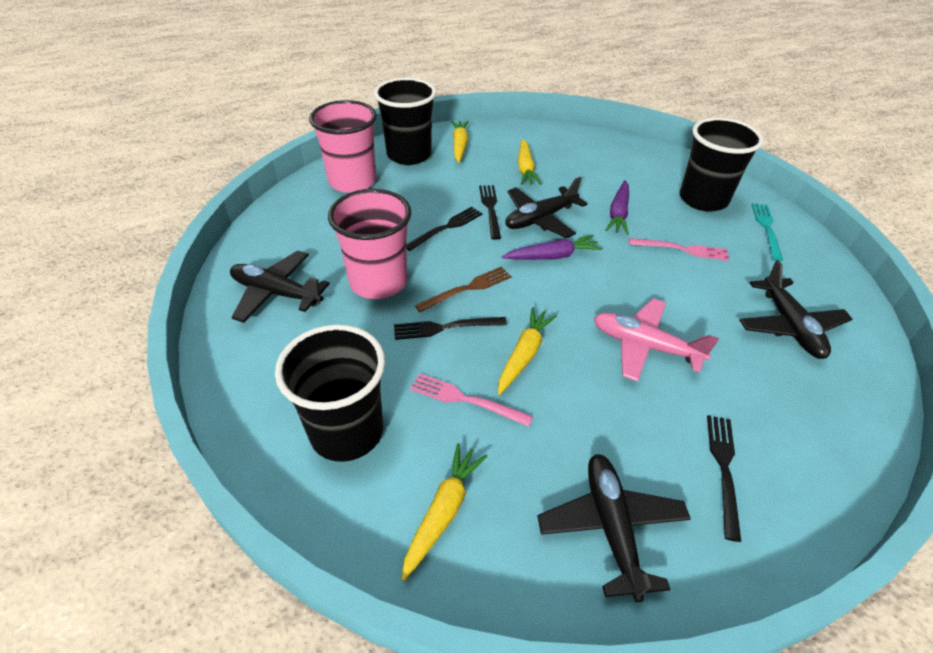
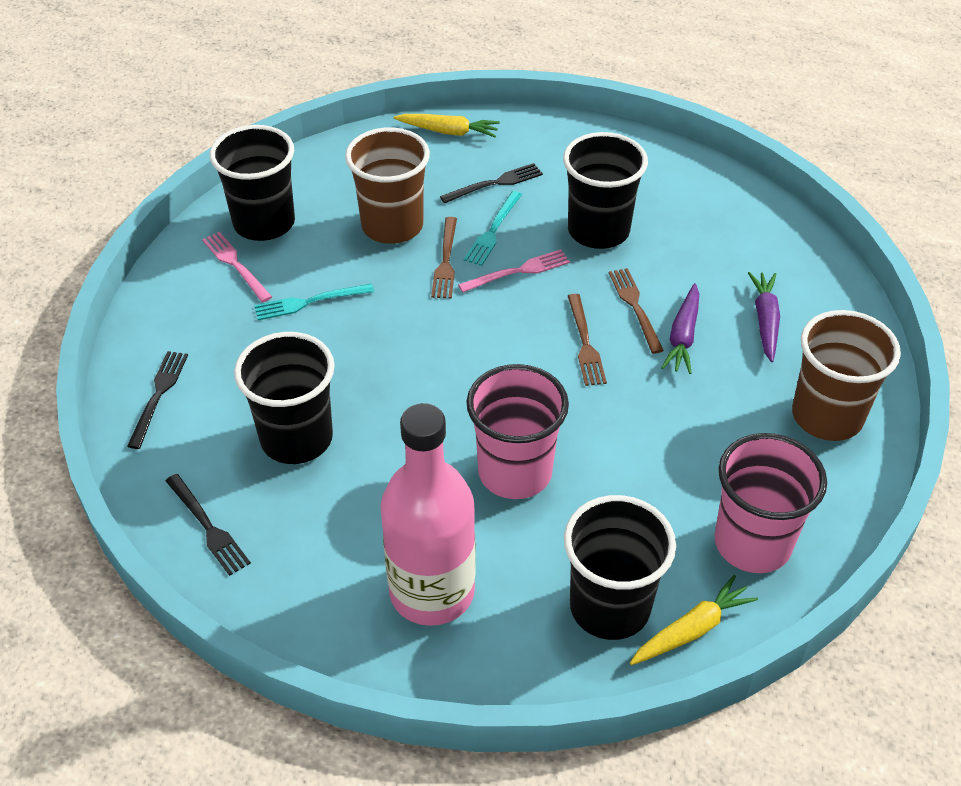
black cup: [275,324,385,462] [374,77,436,165] [680,117,764,211] = 3 -> [210,125,295,241] [234,332,335,464] [563,132,648,249] [564,495,676,640] = 4
black fork: [394,317,507,340] [406,207,483,251] [479,185,501,240] [707,415,741,542] = 4 -> [127,351,188,449] [165,474,251,576] [440,163,543,204] = 3
black plane: [230,250,330,323] [505,177,587,238] [537,454,691,603] [740,260,852,359] = 4 -> none = 0
brown cup: none = 0 -> [345,127,430,244] [792,310,901,441] = 2
brown fork: [415,267,512,312] = 1 -> [431,217,457,299] [568,294,607,386] [609,268,664,354] = 3
pink bottle: none = 0 -> [381,403,476,626] = 1
pink plane: [594,298,719,382] = 1 -> none = 0
turquoise fork: [752,203,783,261] = 1 -> [254,284,374,320] [464,191,522,266] = 2
yellow carrot: [401,443,487,581] [451,121,469,163] [498,307,557,395] [518,139,541,185] = 4 -> [394,114,500,137] [630,575,758,665] = 2

